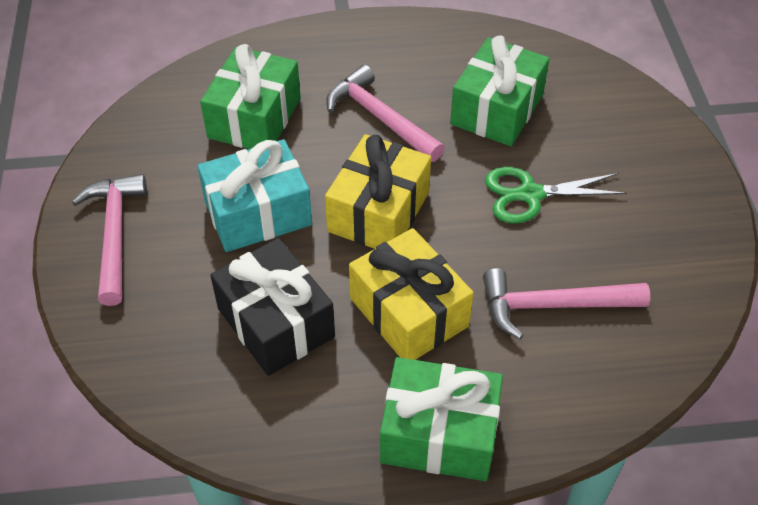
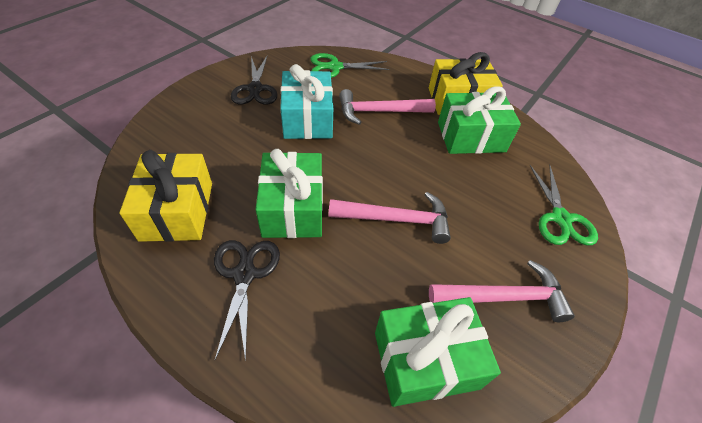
black gift: [210,238,335,376] = 1 -> none = 0
black scissors: none = 0 -> [214,240,280,361] [231,55,278,105] = 2
green scissors: [485,167,627,224] = 1 -> [310,53,390,78] [530,165,598,245] = 2

